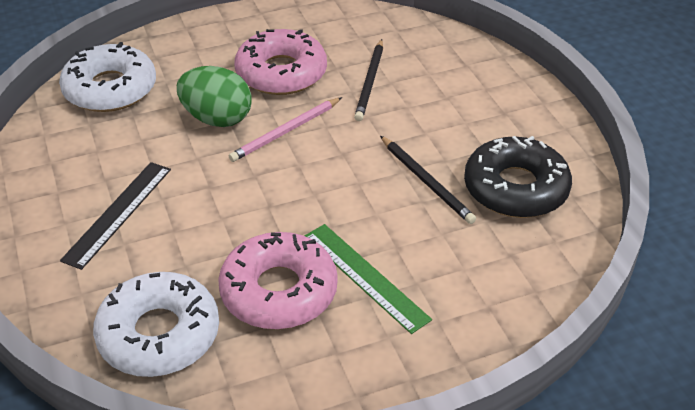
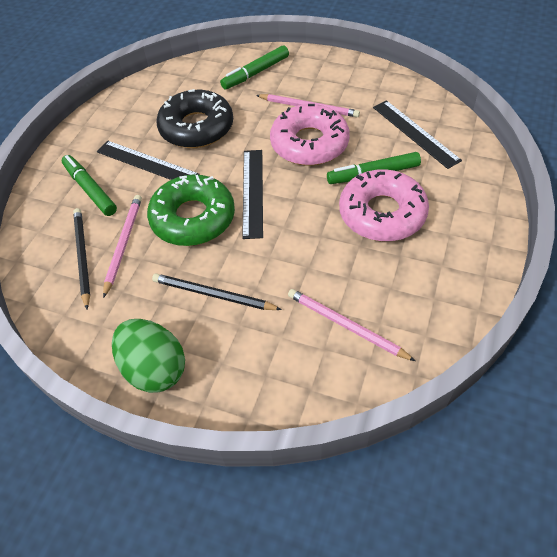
black ruler: [60,162,171,270] = 1 -> [97,141,200,180] [242,150,263,239] [373,100,462,169] = 3
green donut: none = 0 -> [147,175,235,246] = 1
green marker: none = 0 -> [62,155,117,216] [220,45,289,89] [327,152,421,184] = 3
green ruler: [305,224,432,334] = 1 -> none = 0
pink pencil: [229,97,342,162] = 1 -> [103,195,142,298] [256,94,360,117] [288,289,415,361] = 3
white donut: [59,42,156,112] [93,272,219,377] = 2 -> none = 0

